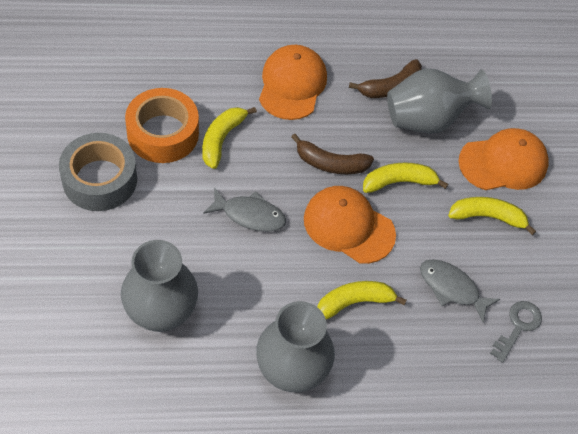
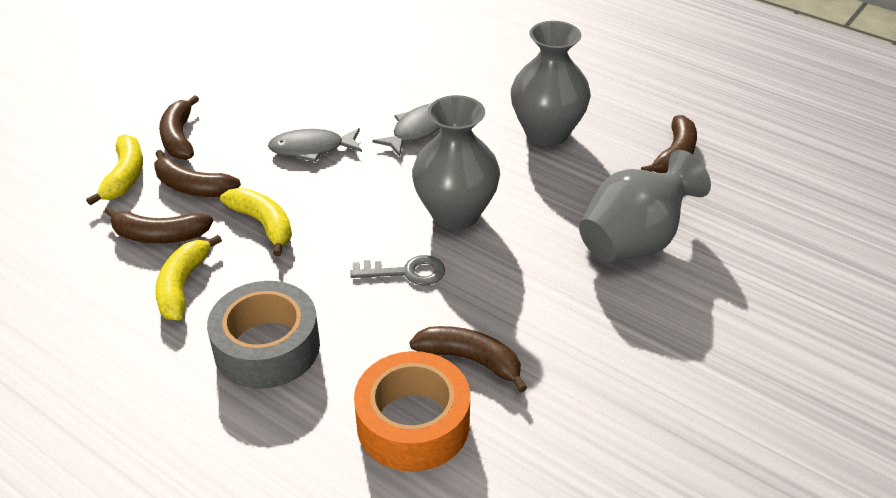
brown banana: [291,134,374,174] [349,59,422,98] = 2 -> [104,207,213,243] [154,150,241,197] [159,95,199,160] [409,326,527,392] [641,115,697,173] = 5
orange cap: [259,45,327,120] [304,186,396,264] [459,128,549,190] = 3 -> none = 0
yellow banana: [202,107,257,169] [317,281,407,319] [363,162,448,193] [448,197,536,235] = 4 -> [86,134,143,206] [155,235,222,320] [220,188,292,256] = 3

